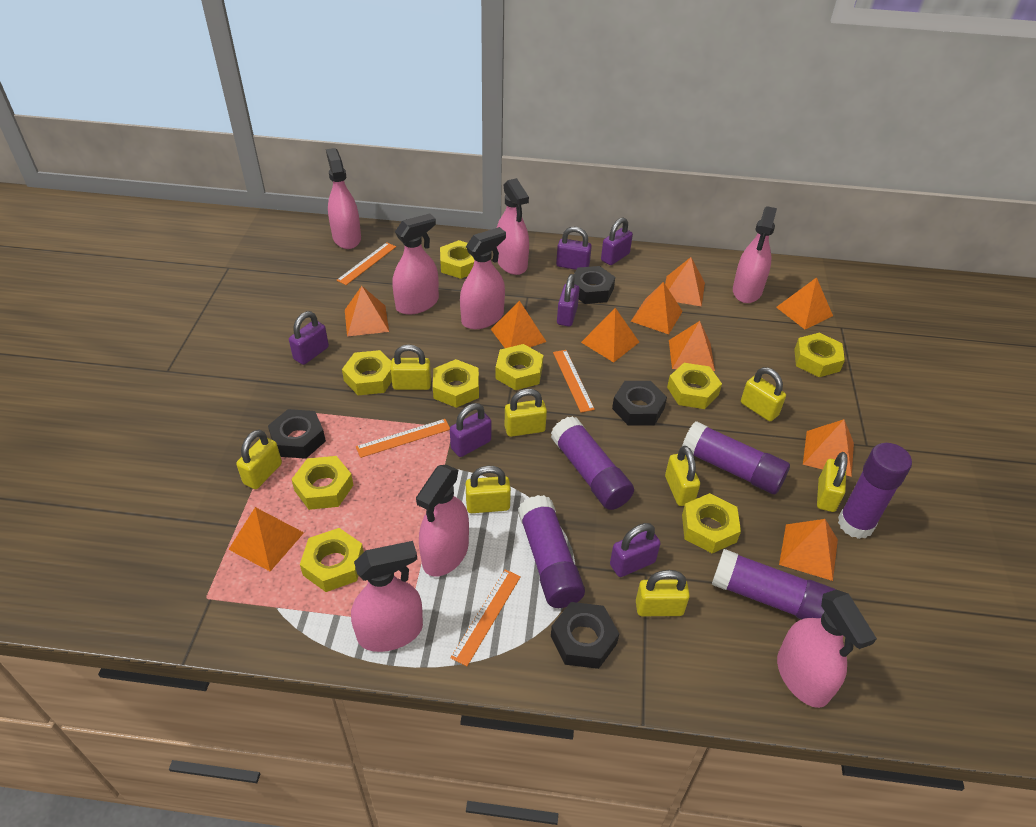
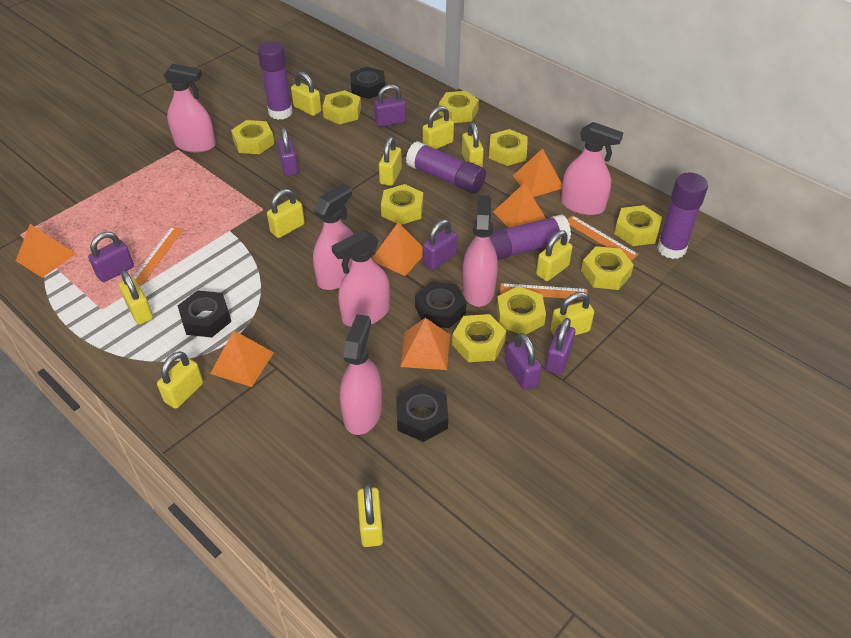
orange pyramid: [228,507,304,571] [345,286,389,337] [491,300,546,348] [581,308,639,363] [631,282,683,334] [665,257,705,307] [669,321,715,371] [776,277,833,329] [779,519,838,581] [803,419,854,477] = 10 -> [16,224,76,278] [210,330,274,387] [372,223,423,276] [400,318,450,370] [493,183,546,228] [513,148,562,197] = 6
orange ruler: [336,242,396,285] [356,419,450,458] [451,569,521,666] [553,350,595,413] = 4 -> [133,226,184,285] [500,283,588,300] [567,215,638,261] = 3
pink spray bottle: [326,148,361,249] [351,541,423,652] [392,213,439,315] [416,465,469,576] [460,227,506,329] [497,178,529,275] [733,206,777,303] [777,590,877,708] = 8 -> [163,64,216,153] [313,183,354,290] [332,230,390,327] [340,314,382,435] [462,195,498,307] [561,122,623,215] = 6
purple glue stick: [518,495,585,608] [551,416,634,510] [682,421,790,494] [712,549,836,620] [838,443,912,539] = 5 -> [258,41,293,120] [406,141,486,194] [489,215,571,260] [657,173,708,259] = 4
yellow padlock: [236,430,282,489] [390,344,431,390] [466,466,511,513] [505,389,547,437] [636,570,690,616] [665,446,700,506] [741,367,786,421] [817,452,848,512] = 8 -> [119,270,153,325] [157,351,203,409] [267,189,305,238] [291,71,321,116] [357,484,383,547] [379,137,402,186] [423,106,454,149] [462,122,484,167] [536,230,573,281] [550,292,594,335] = 10

